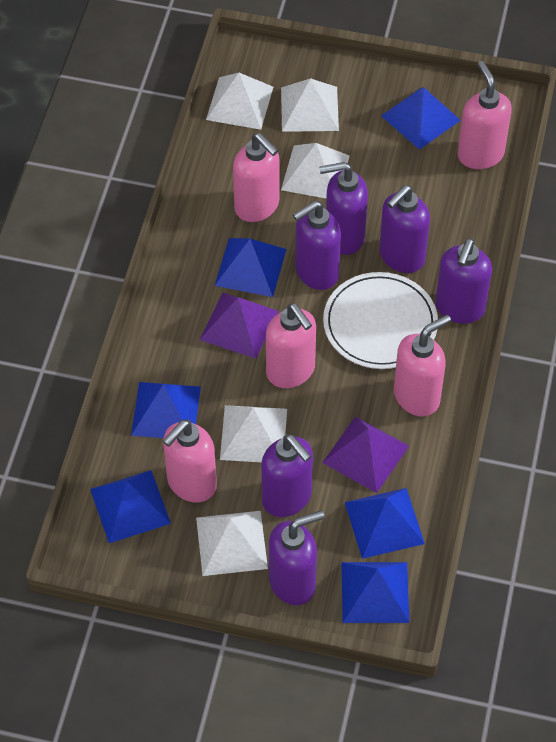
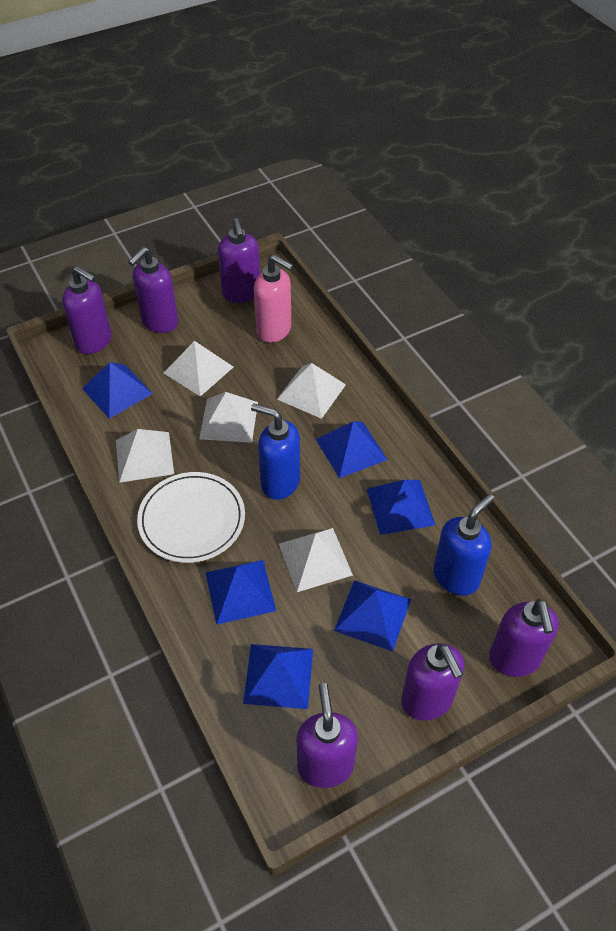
blue soap dispenser: none = 0 -> [251,403,300,500] [433,494,494,596] = 2
pink soap dispenser: [163,419,217,502] [233,133,279,222] [266,303,316,388] [394,315,451,416] [458,61,512,169] = 5 -> [254,255,294,343] = 1
purple pyramid: [200,293,278,359] [322,416,409,493] = 2 -> none = 0

